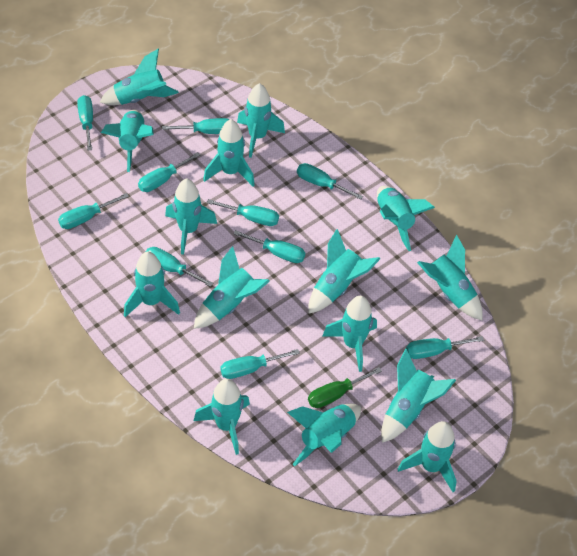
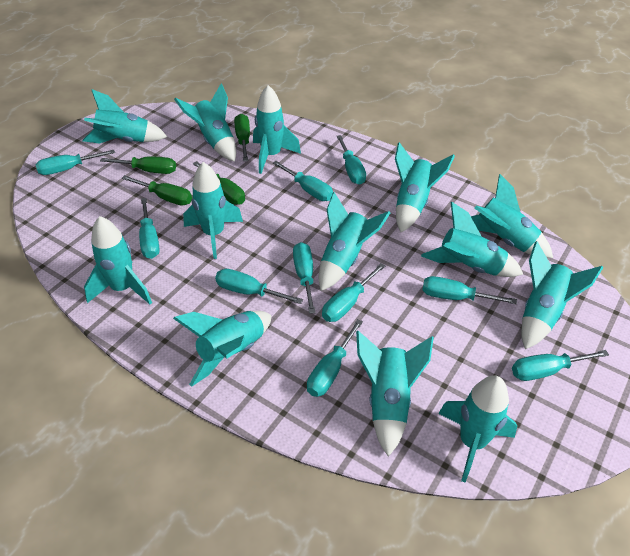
green screwdriver: [308,367,382,408] = 1 -> [100,156,176,174] [121,175,192,206] [193,161,245,205] [234,114,250,161] = 4
turquoise rocket: [100,49,179,105] [101,109,154,172] [124,252,180,317] [165,178,217,255] [194,246,270,329] [194,379,250,455] [203,119,255,186] [237,83,285,158] [287,404,361,466] [309,229,380,313] [323,296,377,372] [377,186,435,251] [381,349,456,443] [397,421,456,492] [417,234,483,320] = 15 -> [82,89,167,144] [84,216,152,304] [173,311,271,387] [174,83,236,162] [183,162,243,259] [253,85,301,174] [319,192,390,291] [356,331,434,457] [395,142,455,232] [421,202,523,277] [438,375,517,482] [471,174,553,258] [521,241,603,349] = 13

